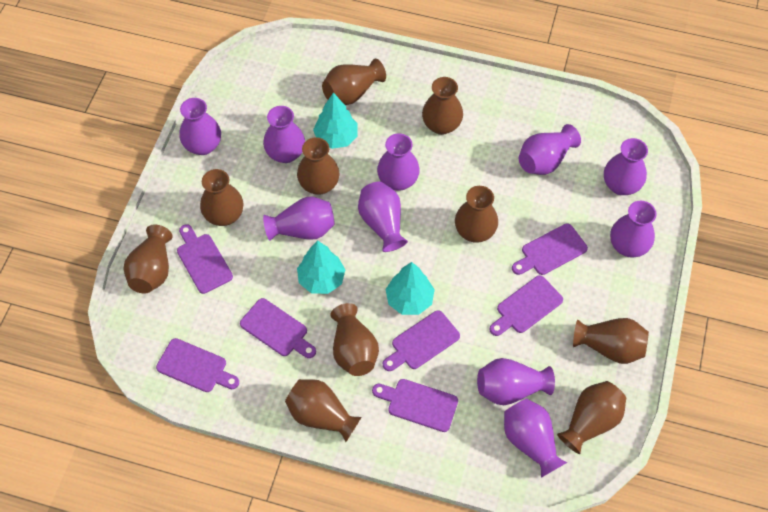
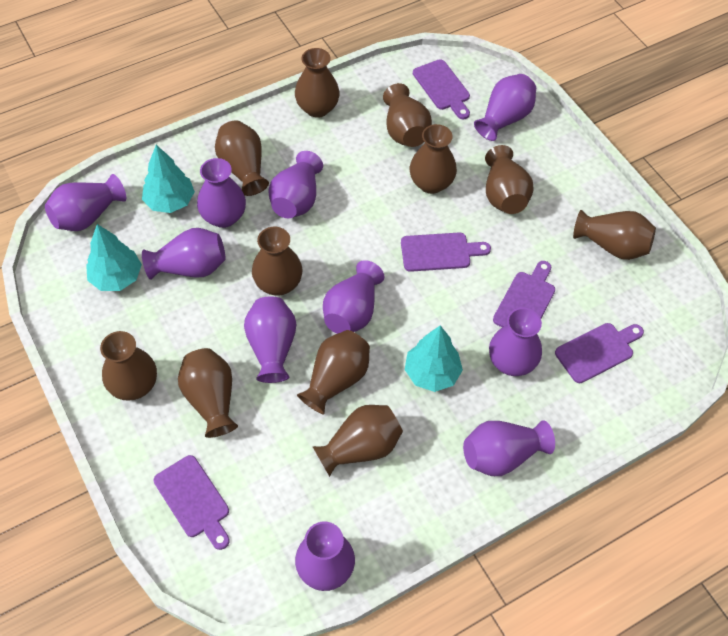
brown vase: [123,225,173,294] [200,169,243,226] [285,379,361,442] [297,137,339,195] [322,59,386,105] [330,303,379,376] [422,77,463,135] [455,186,498,243] [557,381,626,454] [573,318,649,364] = 10 -> [100,331,157,401] [178,348,238,438] [215,120,269,196] [252,227,302,296] [295,48,340,118] [297,330,370,414] [312,405,403,477] [383,83,432,147] [410,124,457,194] [485,145,534,214] [573,210,656,260] = 11
purple cutting board: [156,338,239,392] [177,224,233,294] [240,298,316,358] [372,379,458,432] [383,310,460,371] [490,275,563,336] [512,223,588,275] = 7 -> [154,455,230,550] [401,232,491,272] [413,59,470,120] [493,261,555,327] [555,323,644,383] = 5

